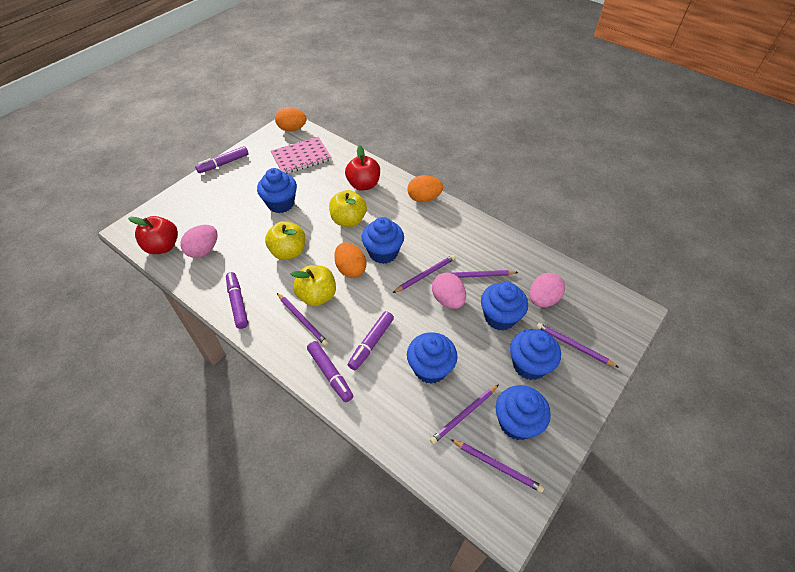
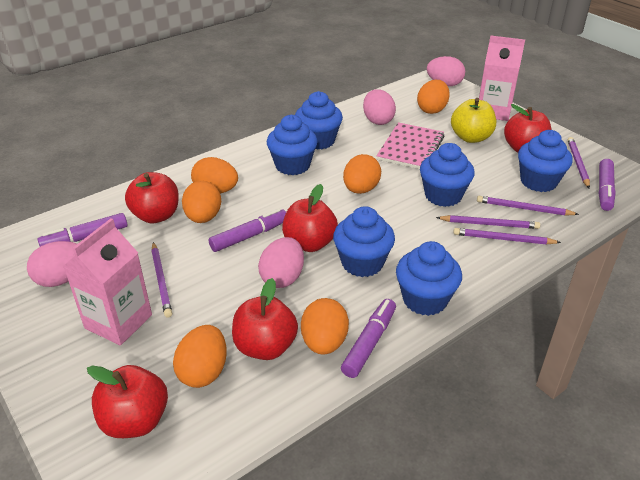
orange egg: [275,107,307,131] [334,242,366,278] [408,175,443,202] = 3 -> [173,325,227,388] [182,181,221,223] [191,157,238,194] [301,298,349,354] [343,154,381,194] [417,80,450,114] = 6
pink carton: none = 0 -> [63,218,152,345] [479,35,525,121] = 2
pink egg: [180,225,218,258] [432,273,466,309] [530,273,565,307] = 3 -> [27,241,77,287] [258,237,304,288] [363,89,396,125] [427,56,465,86] = 4
purple pencil: [277,293,329,346] [393,255,455,293] [430,384,499,444] [451,439,544,493] [452,270,518,278] [536,323,619,368] = 6 -> [151,242,172,318] [436,215,540,229] [453,228,561,244] [477,196,579,216] [568,137,590,188] = 5
red apple: [128,216,178,254] [345,145,380,191] = 2 -> [87,365,168,438] [125,172,179,223] [232,278,298,360] [282,184,338,252] [504,104,552,153] = 5
yellow apple: [265,221,305,260] [291,265,336,306] [329,190,367,227] = 3 -> [451,98,496,143] = 1

